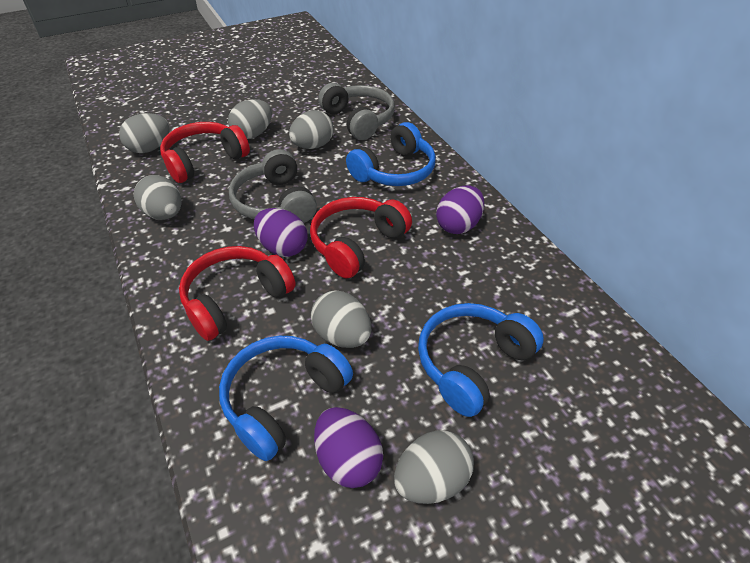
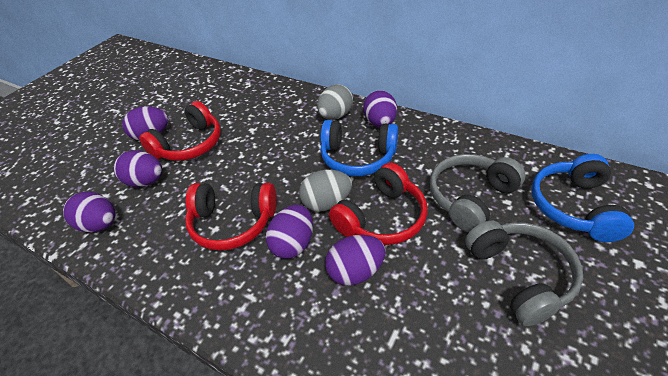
blue headphones: [219,336,353,461] [346,122,436,186] [418,303,544,417] = 3 -> [320,120,398,176] [532,154,634,242] = 2
grey egg: [119,113,170,153] [134,175,182,220] [228,99,272,139] [289,110,334,149] [311,291,371,348] [394,430,474,504] = 6 -> [299,170,352,212] [317,84,353,120] = 2
purple egg: [254,208,308,257] [314,407,383,488] [436,186,484,234] = 3 -> [63,192,115,232] [114,150,162,187] [122,106,168,140] [266,205,313,259] [325,235,386,285] [363,90,397,127] = 6

